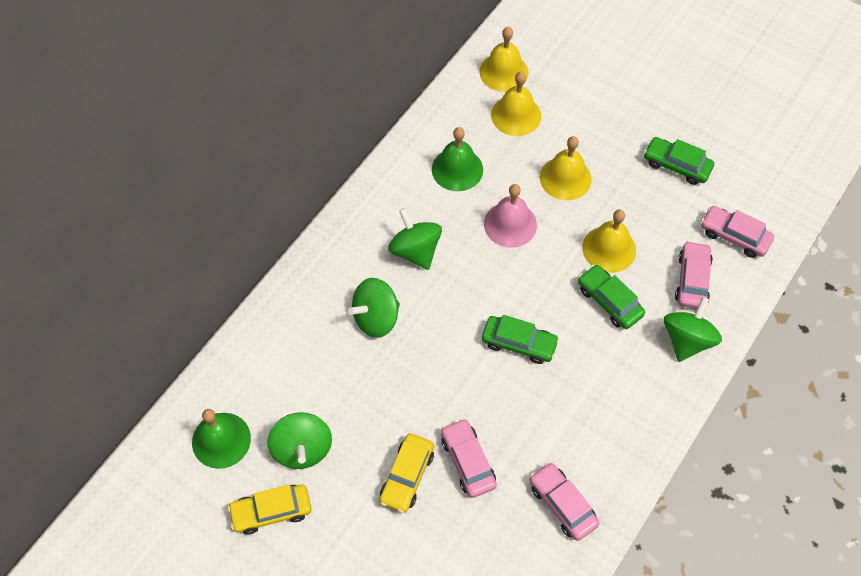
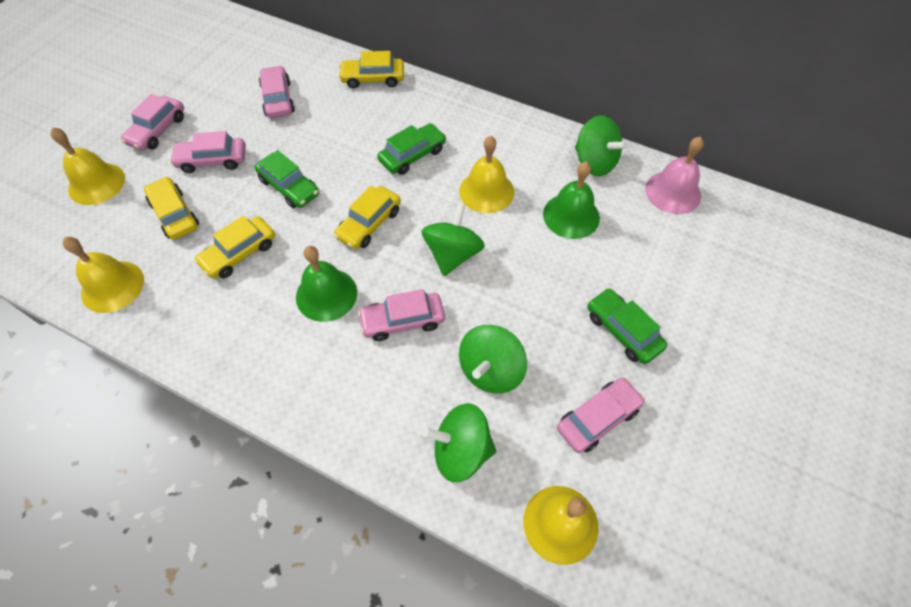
pink car: [441,418,497,498] [530,462,599,541] [675,241,713,309] [701,206,774,258] = 4 -> [121,94,184,151] [170,131,246,173] [259,65,295,118] [358,289,445,341] [557,377,645,453] = 5
yellow car: [228,484,312,535] [380,434,434,513] = 2 -> [144,177,199,240] [194,216,275,279] [334,186,401,249] [338,51,404,88] = 4

